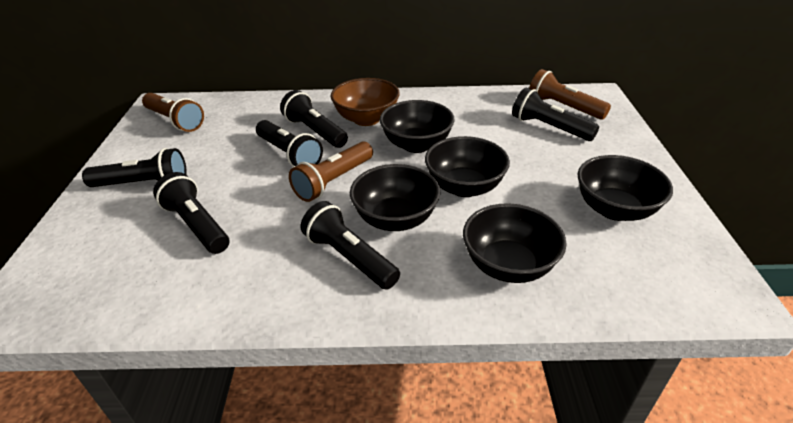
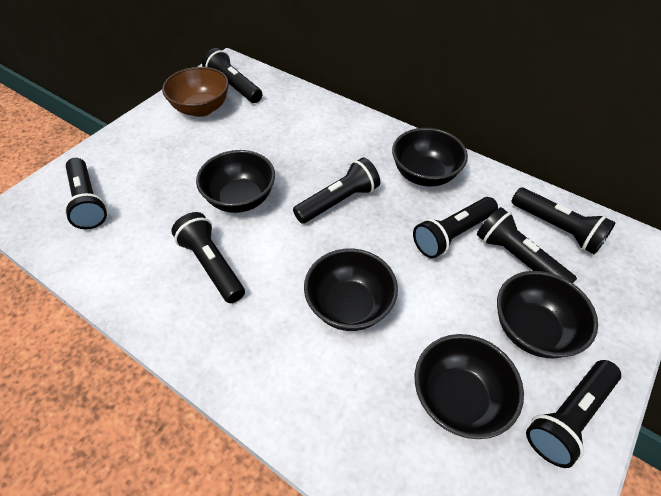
black flashlight: [82,148,187,187] [153,172,229,254] [256,120,323,167] [280,90,348,148] [301,201,400,290] [512,88,599,141] = 6 -> [64,158,107,229] [171,212,245,303] [202,48,262,103] [293,157,380,224] [413,197,498,258] [477,207,577,283] [512,188,616,254] [526,360,621,468] = 8
brown flashlight: [142,93,204,132] [289,141,373,202] [529,69,611,120] = 3 -> none = 0

